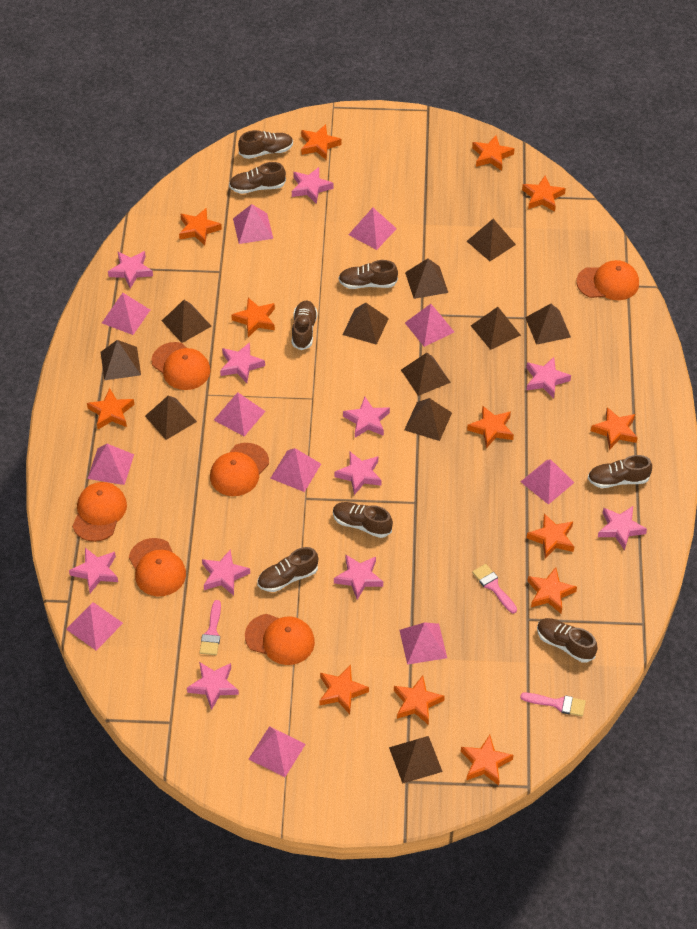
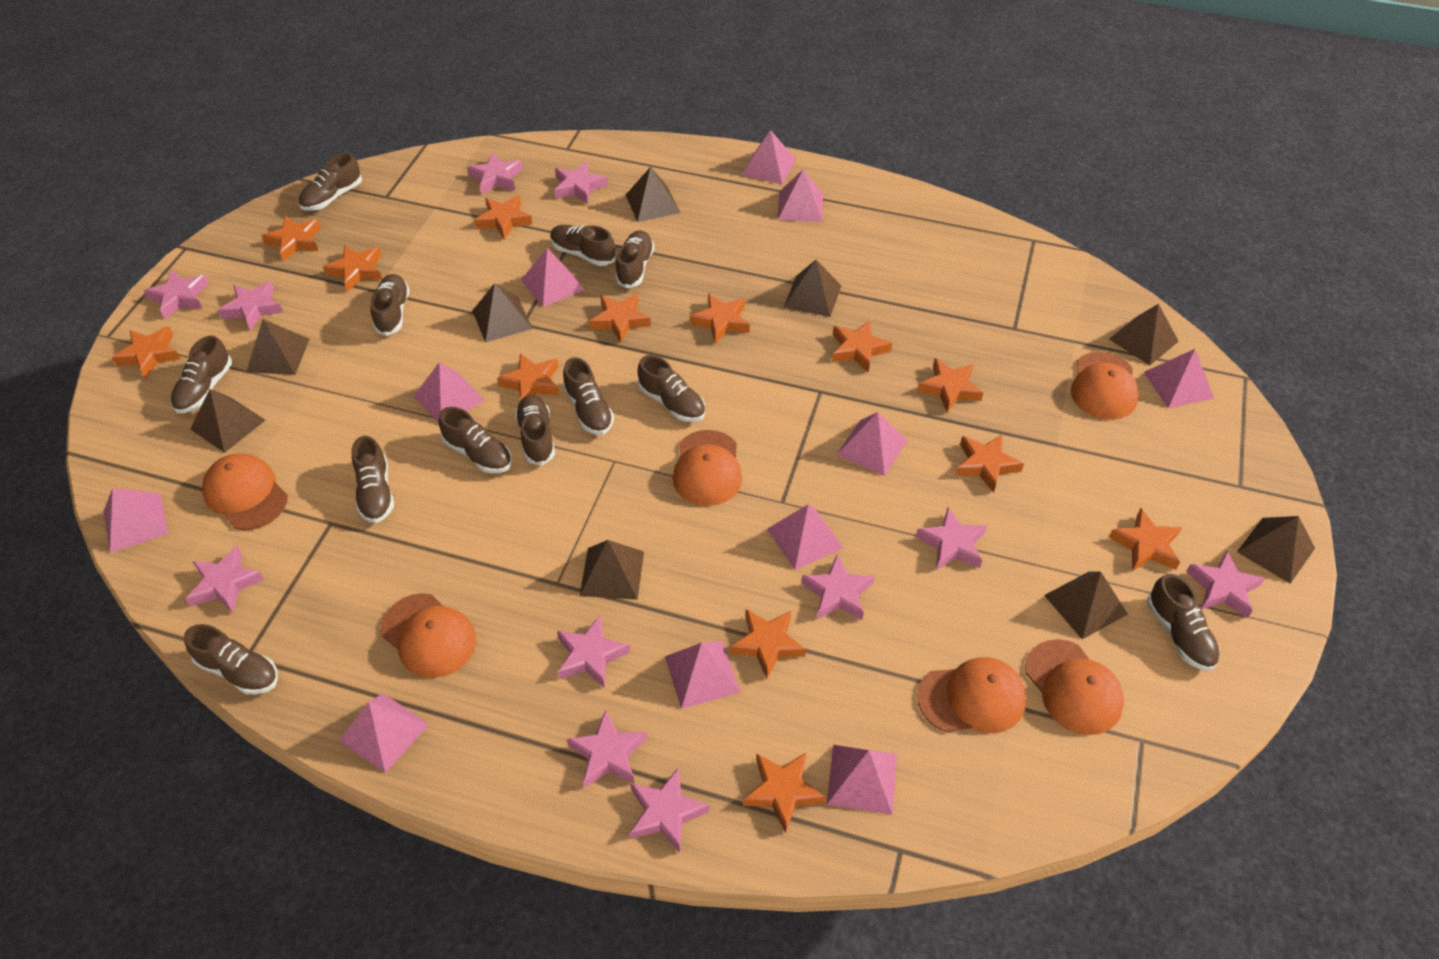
brown pyramid: [101,340,141,380] [145,396,197,440] [162,300,212,343] [343,303,389,345] [389,736,443,784] [401,353,451,396] [404,398,452,441] [405,258,448,299] [467,219,516,261] [471,307,521,350] [525,304,571,345] = 11 -> [190,389,265,453] [246,319,309,375] [472,283,532,343] [580,540,644,600] [626,167,680,222] [784,260,842,317] [1044,571,1128,639] [1109,304,1179,365] [1237,516,1315,584] = 9
brown shoe: [229,162,286,194] [238,130,293,159] [257,547,318,592] [292,300,318,350] [333,502,393,538] [338,260,398,289] [537,618,598,663] [588,455,652,488] = 8 -> [170,335,232,413] [184,624,278,694] [298,153,362,211] [352,436,394,523] [370,274,410,336] [438,407,512,473] [515,395,555,465] [550,225,616,266] [563,357,614,435] [615,231,654,288] [638,355,705,422] [1147,574,1220,671] = 12
pink brush: [200,600,221,655] [472,564,517,613] [520,693,586,716] = 3 -> none = 0

